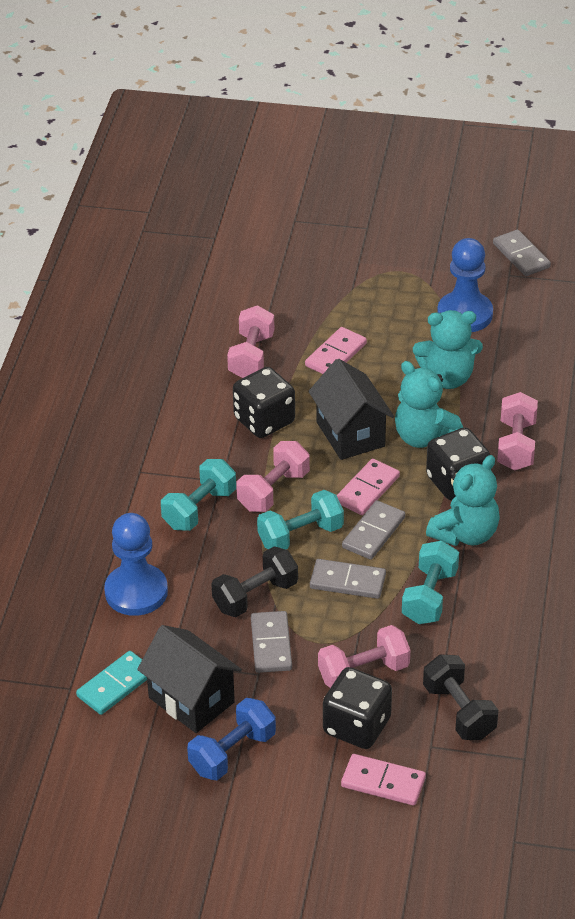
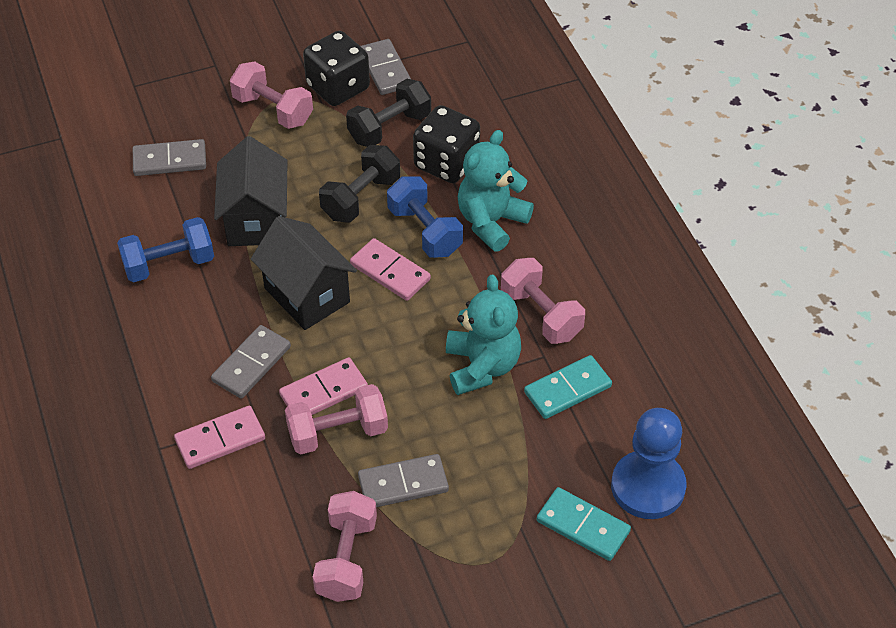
black dice: [233,367,295,438] [323,667,392,749] [426,427,490,500] = 3 -> [303,31,370,106] [413,105,480,183] = 2
blue dumbbell: [187,698,276,780] = 1 -> [117,217,214,283] [387,176,463,258] = 2
blue pawn: [104,513,168,616] [437,238,493,332] = 2 -> [611,408,687,519] = 1
turquoise domino: [76,651,147,715] = 1 -> [524,355,612,419] [537,487,631,561] = 2
turquoise dumbbell: [161,459,236,531] [257,490,344,549] [402,540,459,624] = 3 -> none = 0
turquoise teddy bear: [395,361,463,448] [413,310,483,389] [426,455,500,546] = 3 -> [446,275,521,395] [458,130,534,252] = 2

